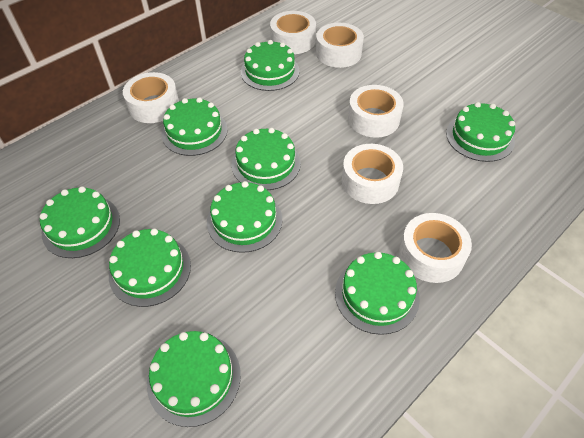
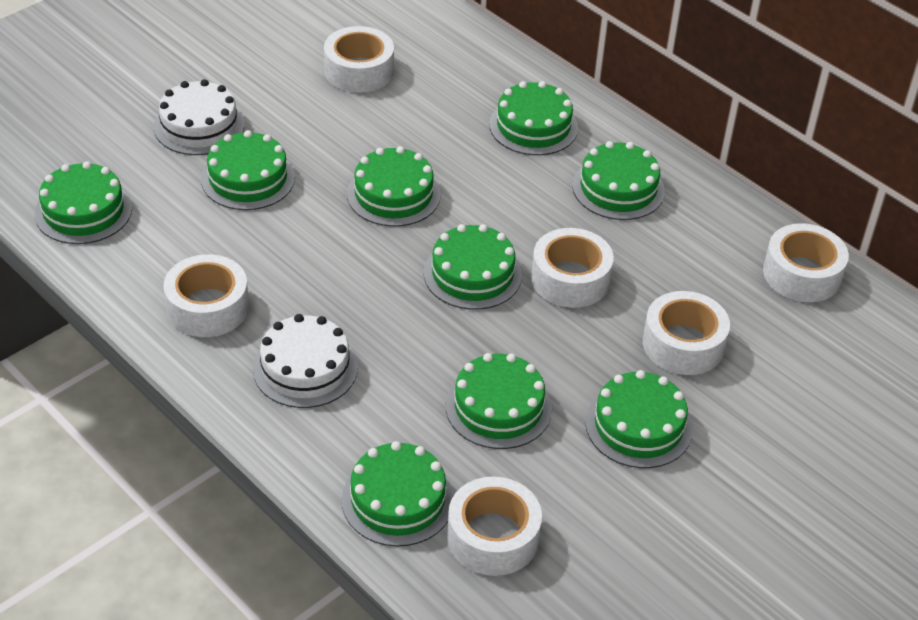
white cake: none = 0 -> [154,79,245,155] [253,314,358,408] = 2

